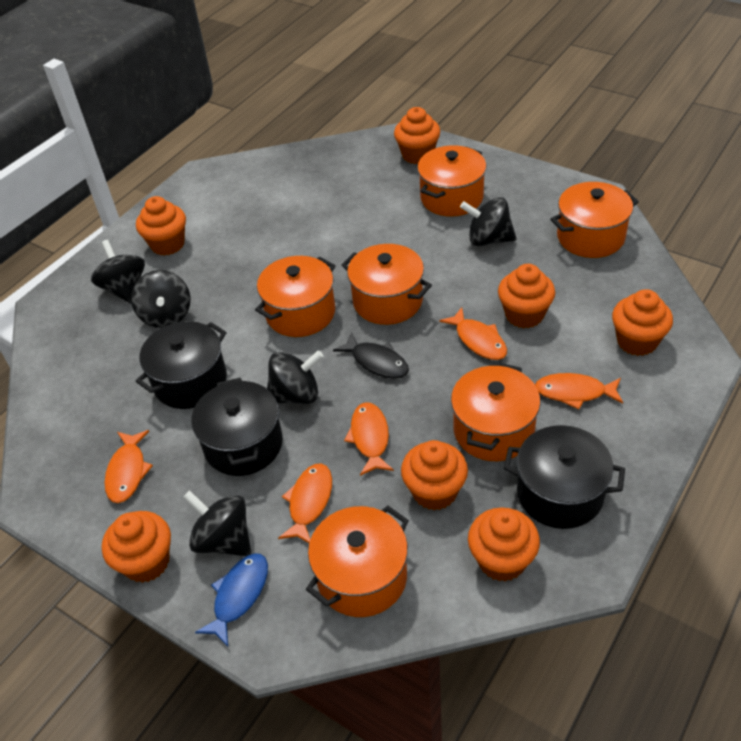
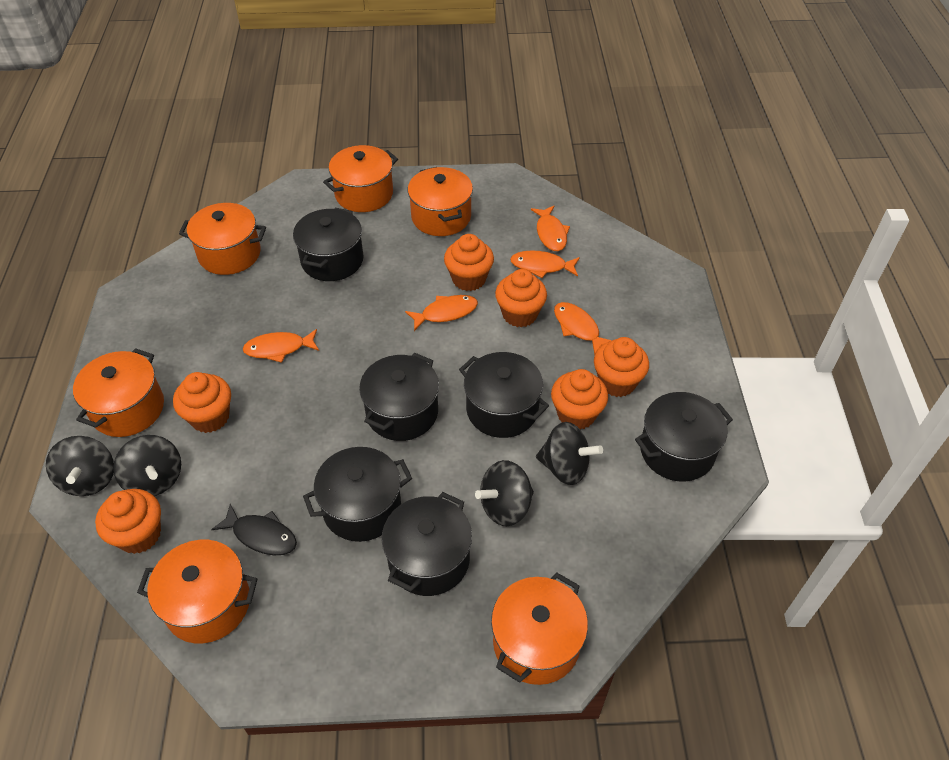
black pot: [136,321,227,409] [191,378,283,476] [504,425,625,529] = 3 -> [293,208,364,281] [303,447,412,542] [359,353,439,441] [382,492,472,596] [459,352,549,438] [635,392,733,482] = 6
black spinning top: [91,240,145,304] [131,270,191,328] [183,490,251,556] [267,350,323,404] [460,197,516,246] = 5 -> [46,436,114,496] [113,435,181,496] [475,460,534,526] [536,422,603,485] = 4
blue fish: [195,553,268,647] = 1 -> none = 0
orange cupcake: [102,511,171,583] [136,196,186,256] [394,107,440,164] [401,440,468,510] [468,507,540,582] [498,264,555,329] [612,289,673,356] = 7 -> [95,489,161,554] [173,372,231,433] [444,234,494,291] [495,269,547,327] [551,369,608,429] [594,337,649,397] = 6

